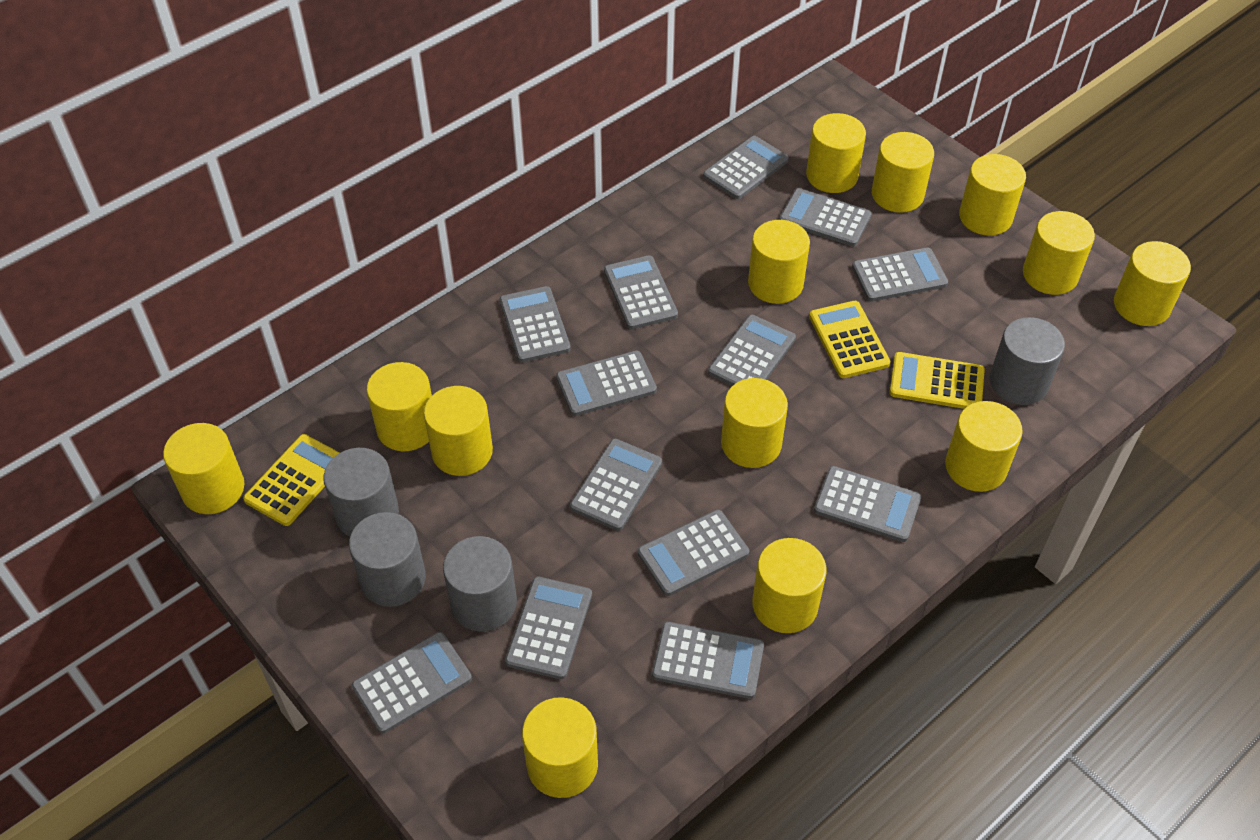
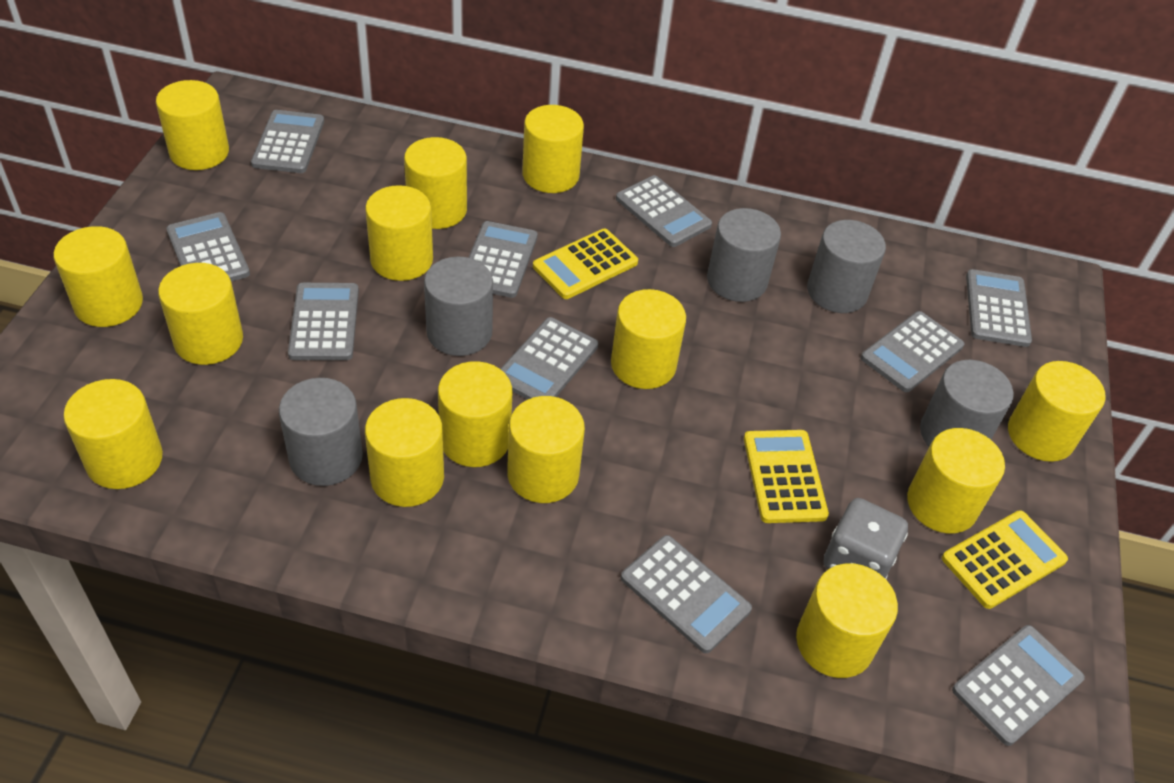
grey calculator: [352,632,472,734] [500,286,571,362] [505,576,592,679] [556,351,657,416] [570,439,662,531] [604,255,678,330] [638,510,749,596] [652,622,764,699] [703,136,789,199] [708,315,796,386] [779,188,872,246] [814,466,921,542] [852,247,948,302] = 13 -> [166,212,250,281] [251,110,324,173] [288,283,359,360] [468,221,538,298] [500,317,598,399] [616,175,712,247] [621,535,752,653] [861,311,964,392] [952,625,1085,746] [966,269,1032,347] = 10
grey cylinder: [323,448,399,537] [349,512,426,607] [443,536,517,632] [990,317,1065,405] = 4 -> [279,378,363,486] [424,256,493,356] [707,208,781,302] [807,220,886,313] [920,360,1014,447] = 5
grey dice: none = 0 -> [824,498,908,579] = 1
yellow cylinder: [163,423,244,514] [367,362,432,451] [424,386,493,476] [522,697,598,798] [721,378,788,468] [748,220,810,304] [752,538,827,633] [806,113,866,193] [872,132,934,213] [945,401,1023,492] [959,154,1026,236] [1023,211,1095,295] [1114,241,1191,326] = 13 -> [53,226,143,327] [63,379,163,489] [156,80,229,170] [158,263,243,365] [365,185,433,281] [365,398,444,507] [404,137,467,229] [438,361,512,467] [507,396,585,503] [522,105,584,193] [611,289,686,389] [796,563,898,678] [907,428,1005,534] [1008,361,1106,462] = 14

